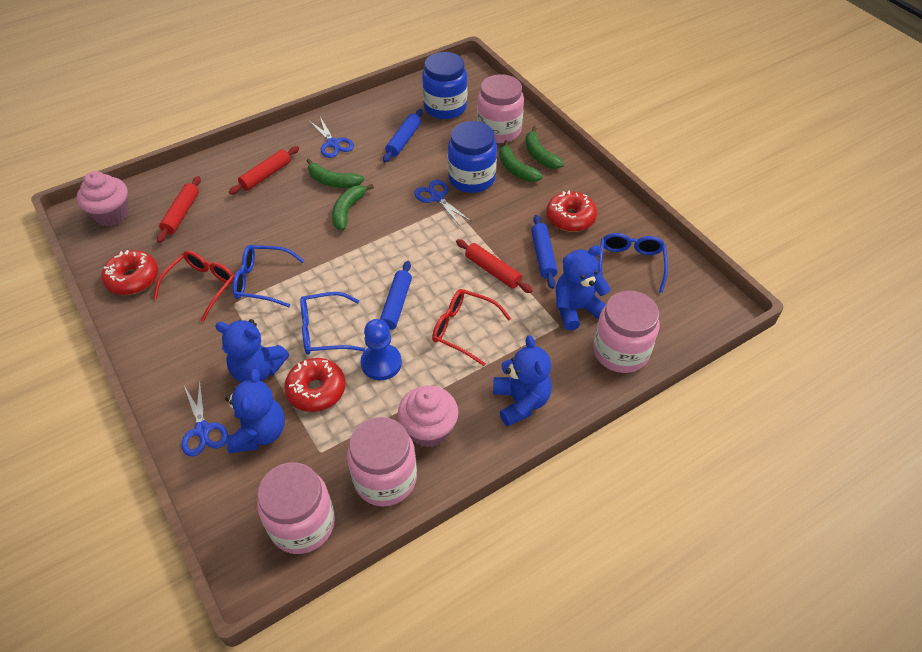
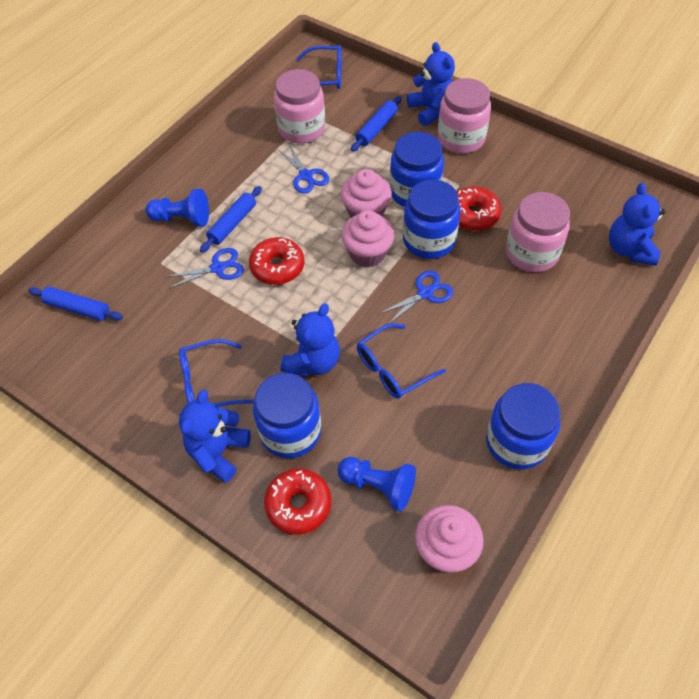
blue jar: [422,52,467,119] [448,121,497,193] = 2 -> [253,373,321,458] [390,132,444,207] [403,180,460,259] [486,383,561,470] = 4
blue pawn: [361,319,402,380] = 1 -> [146,189,209,227] [337,457,416,511] = 2
green banana: [307,158,364,188] [332,184,374,230] [499,140,543,182] [525,126,564,169] = 4 -> none = 0
pink cupcake: [77,171,129,226] [398,386,458,448] = 2 -> [341,169,392,218] [341,210,395,268] [415,505,484,573] = 3
pink jar: [257,463,335,554] [347,417,417,506] [477,74,524,143] [593,290,660,373] = 4 -> [274,69,325,144] [438,78,491,154] [506,192,570,272] = 3
red glasses: [153,251,234,322] [432,289,511,366] = 2 -> none = 0
red rolling pin: [157,176,201,243] [229,146,299,195] [456,239,533,293] = 3 -> none = 0

